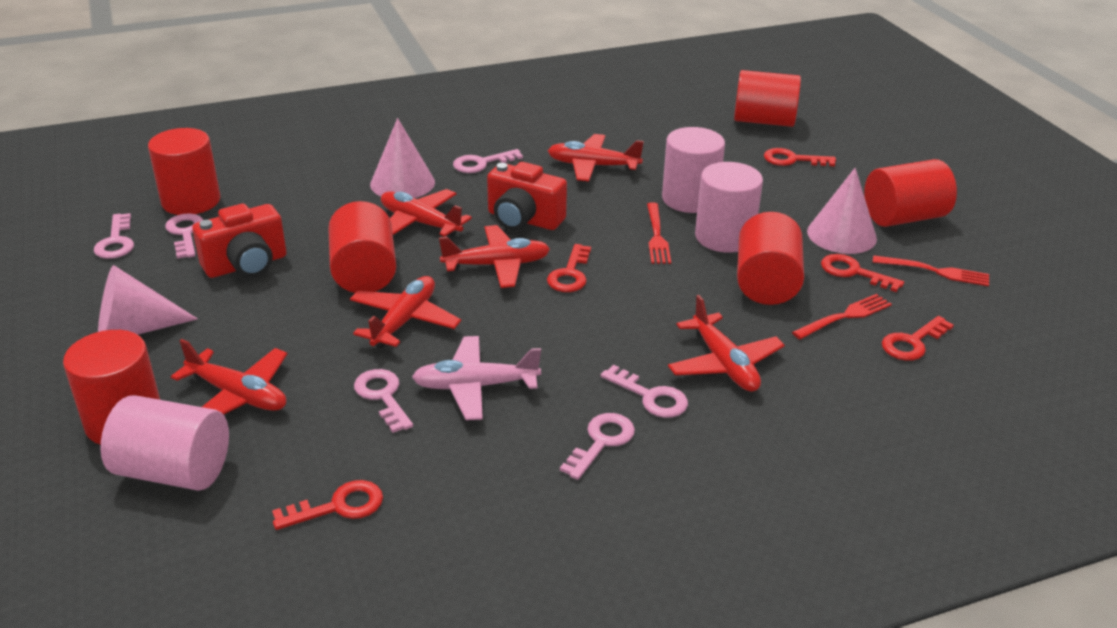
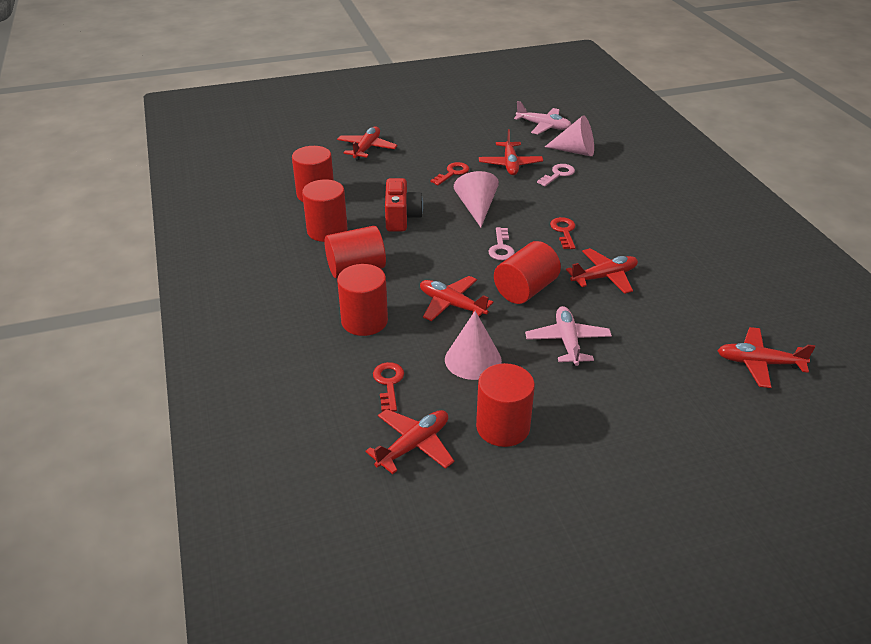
pink cylinder: [101,395,229,491] [662,127,725,213] [695,162,763,253] = 3 -> none = 0
pink key: [94,213,134,259] [165,213,203,259] [354,369,413,433] [453,149,523,173] [560,413,635,480] [600,365,688,418] = 6 -> [488,227,515,261] [537,164,575,186] = 2
pink plane: [412,336,541,420] = 1 -> [514,101,572,135] [525,306,612,366] = 2
red camera: [192,204,286,278] [487,162,567,230] = 2 -> [385,178,423,232] = 1
red fork: [647,202,671,264] [792,294,892,339] [872,255,989,286] = 3 -> none = 0
red key: [272,480,383,530] [547,244,591,292] [764,148,836,166] [821,254,904,292] [882,316,954,361] = 5 -> [373,362,404,412] [430,162,469,185] [550,217,575,249] = 3

